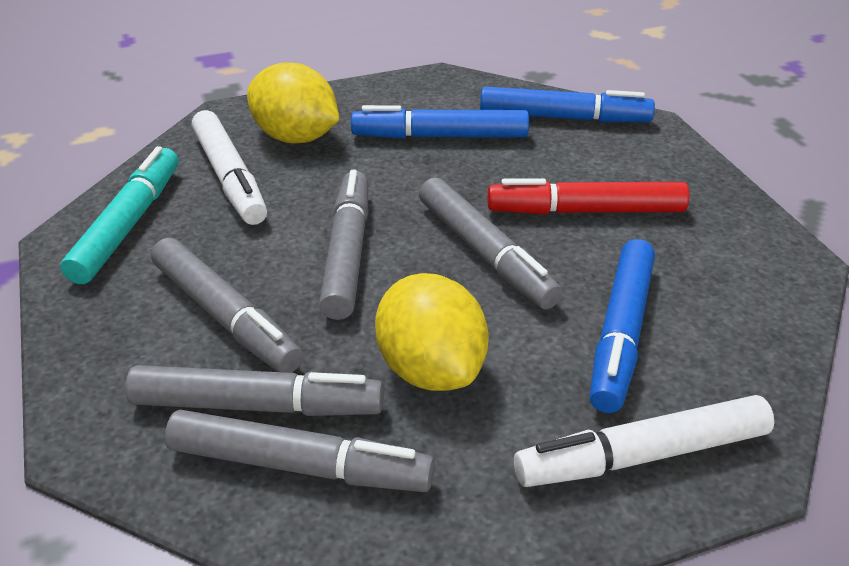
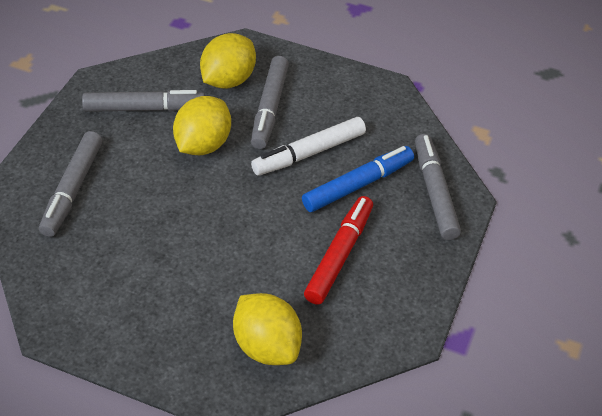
blue marker: [351,105,529,139] [480,86,655,123] [590,239,655,413] = 3 -> [302,146,414,212] = 1
grey marker: [125,365,384,416] [151,238,303,373] [165,410,435,492] [319,170,368,320] [419,177,562,309] = 5 -> [39,131,102,237] [82,90,205,112] [251,56,289,149] [415,134,461,240] = 4
turquoise marker: [60,146,179,284] = 1 -> none = 0
white marker: [192,110,267,225] [514,395,774,487] = 2 -> [251,117,366,176] = 1
yellow lemon: [247,62,340,143] [375,273,489,391] = 2 -> [173,96,231,155] [200,33,256,89] [233,293,302,365] = 3

